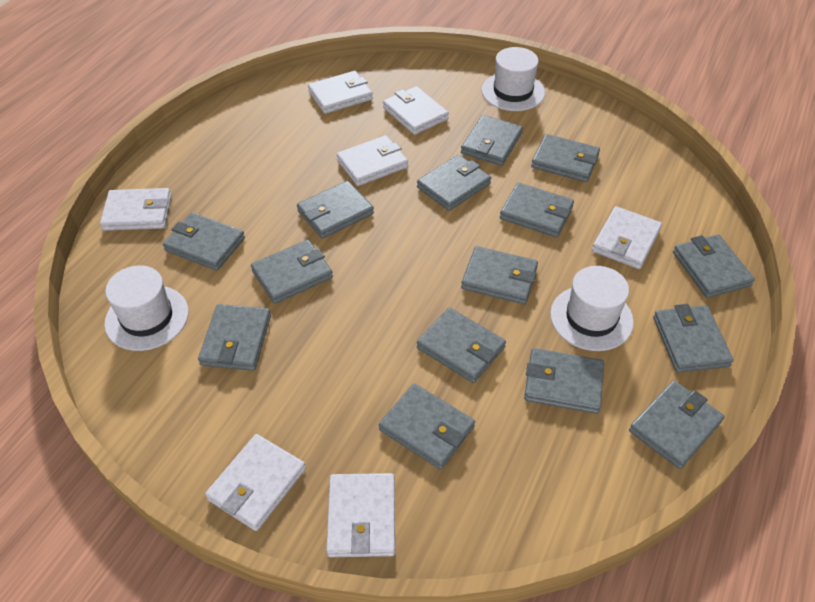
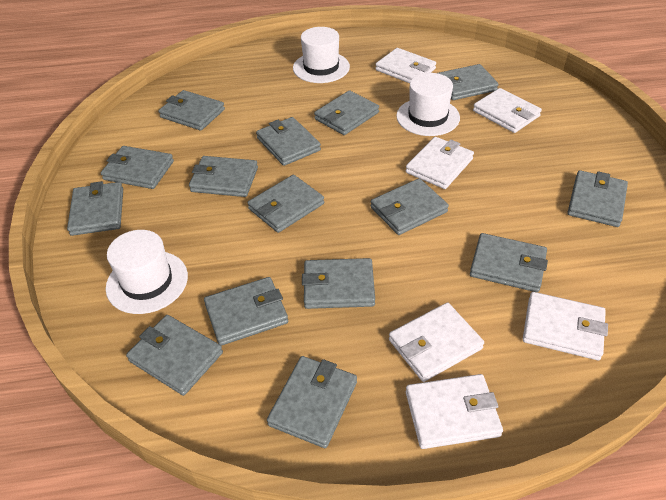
white wallet: [100,188,171,231] [205,434,306,531] [308,71,373,114] [326,473,395,557] [336,135,408,186] [383,86,449,135] [592,206,662,269] = 7 -> [375,48,436,83] [389,302,484,382] [406,137,474,189] [406,374,503,449] [473,88,542,133] [523,292,608,360] = 6

